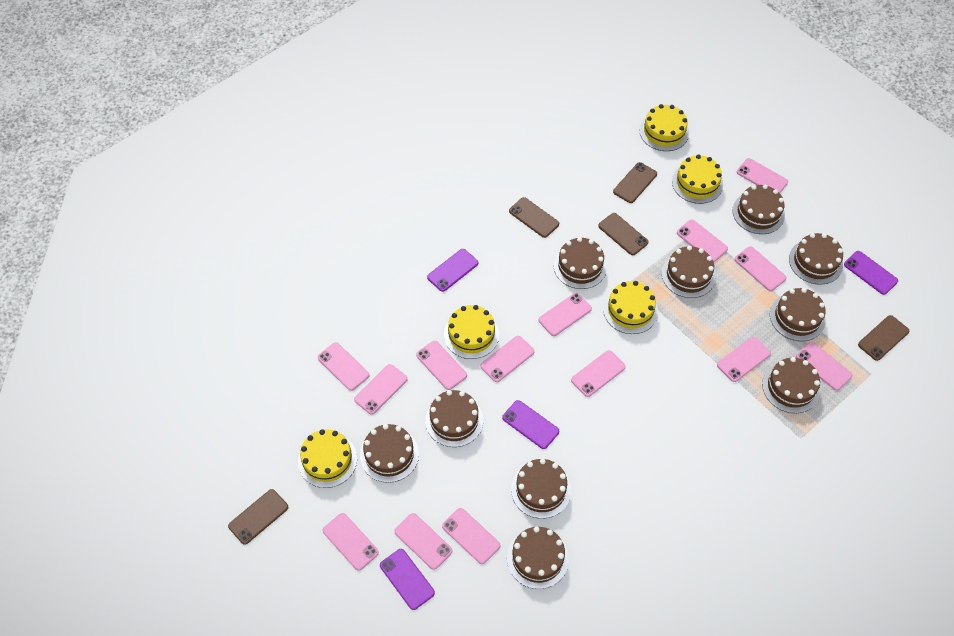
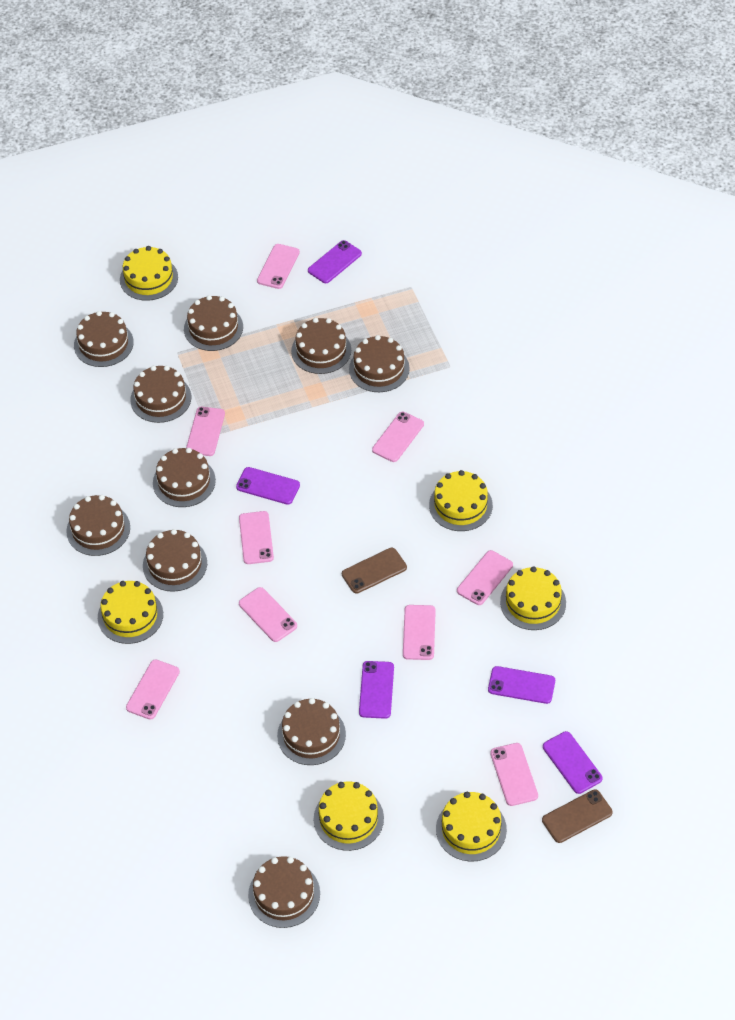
brown phone: [228,489,288,545] [509,197,559,238] [598,213,648,255] [613,162,657,203] [858,315,909,361] = 5 -> [342,548,407,594] [542,789,613,843] = 2
pink phone: [318,342,369,391] [323,513,379,571] [354,364,408,415] [394,513,453,570] [416,341,467,390] [442,508,500,564] [481,336,534,382] [539,293,592,336] [571,350,626,397] [677,219,728,262] [717,337,771,382] [735,246,787,291] [737,158,788,193] [796,342,852,391] = 14 -> [126,659,180,720] [186,407,225,456] [239,511,274,564] [239,587,297,642] [257,244,300,289] [372,412,424,462] [403,605,436,660] [457,550,513,605] [490,743,538,806] = 9
purple phone: [380,549,435,610] [427,249,478,292] [502,400,559,449] [844,251,898,295] = 4 -> [236,467,300,505] [308,240,362,283] [359,661,394,719] [488,666,555,704] [543,731,603,794] = 5
yellow cake: [298,429,357,488] [444,305,499,359] [603,281,658,334] [640,104,689,151] [672,154,723,204] = 5 -> [98,581,163,644] [120,246,178,301] [314,781,384,851] [429,470,493,531] [436,792,507,862] [500,566,566,630] = 6

